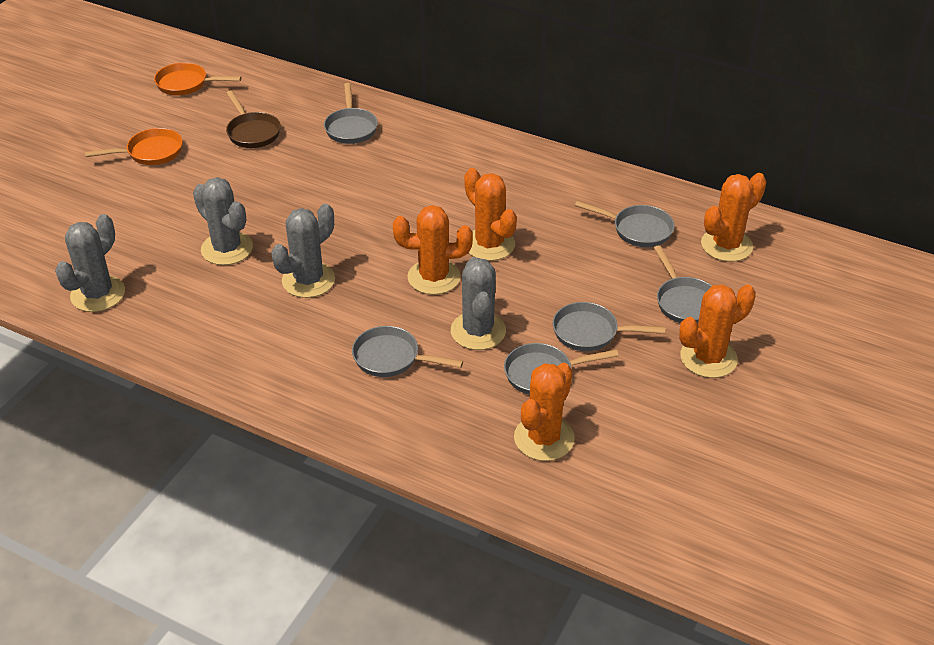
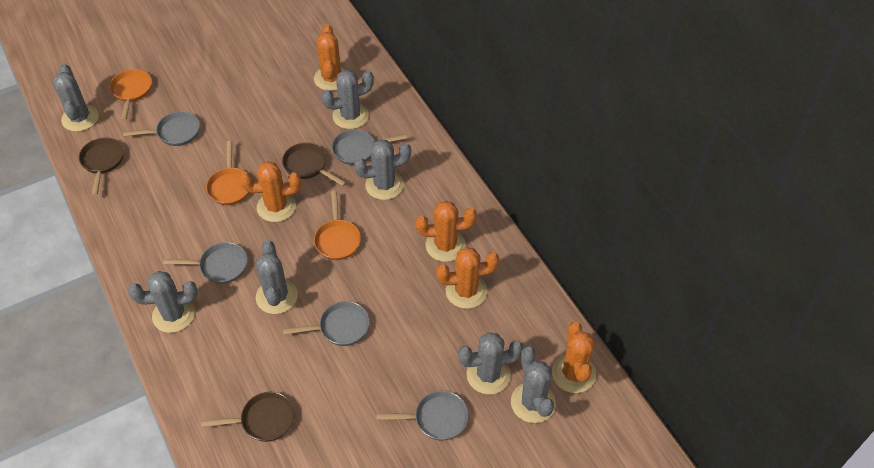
brown pan: [226,91,281,148] = 1 -> [79,138,124,196] [201,392,294,442] [282,143,347,186] = 3
grey cactus: [55,214,125,312] [193,177,253,265] [271,204,335,298] [451,257,506,350] = 4 -> [53,64,99,132] [128,271,198,333] [256,240,298,314] [322,70,374,129] [354,139,411,200] [458,332,523,394] [511,346,556,423] = 7
grey pan: [324,83,378,144] [352,326,463,377] [504,343,619,395] [553,302,666,351] [575,201,674,247] [654,245,712,323] = 6 -> [123,111,200,146] [163,242,247,284] [283,301,370,346] [332,129,407,165] [376,391,468,441] = 5
orange pan: [85,128,183,165] [154,63,241,96] = 2 -> [110,69,152,121] [206,141,250,205] [314,191,361,260] = 3

